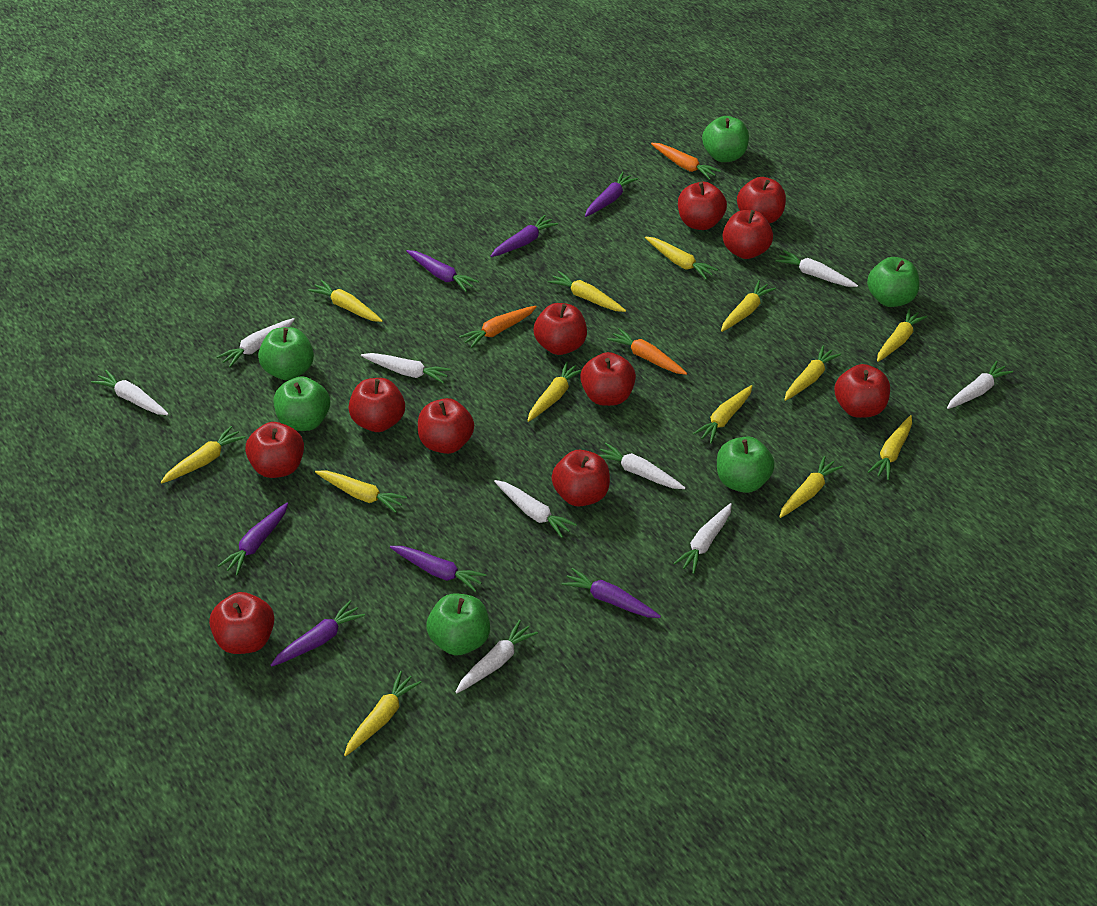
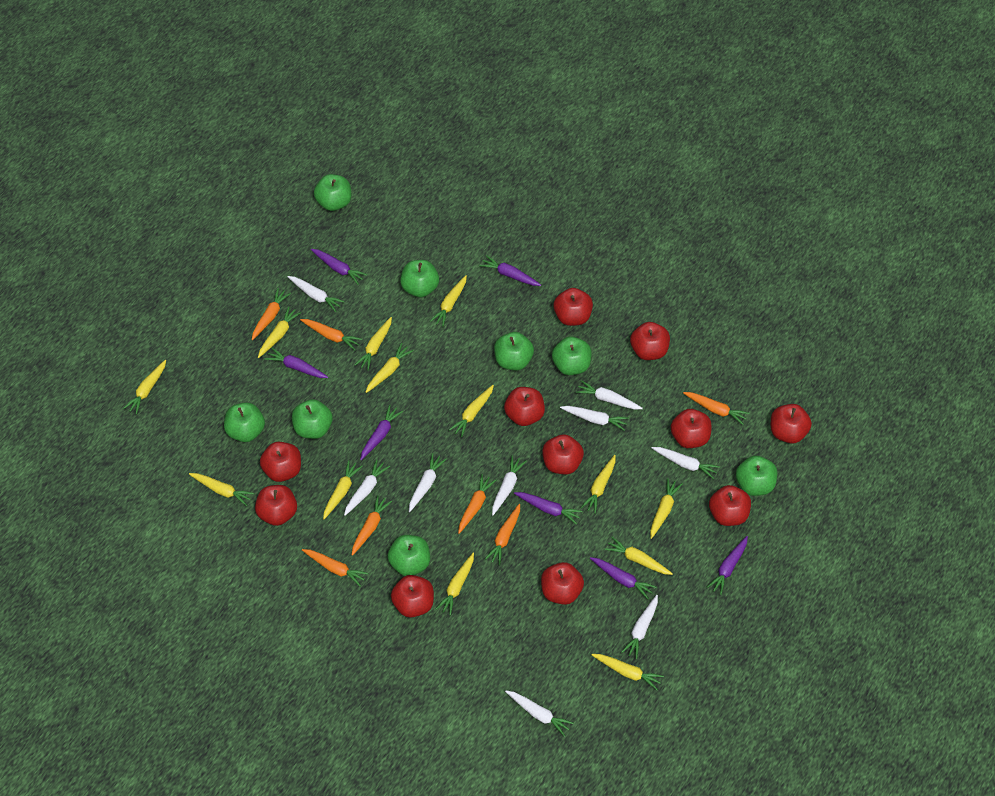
green apple: [258,327,314,380] [273,376,330,431] [426,594,490,655] [702,116,749,162] [717,436,775,493] [867,257,920,307] = 6 -> [224,402,265,442] [292,399,333,439] [314,174,351,211] [388,535,430,576] [400,260,439,297] [494,332,534,370] [552,337,592,375] [736,455,777,496] = 8
orange carrot: [459,306,537,348] [607,328,687,375] [651,143,720,180] = 3 -> [252,288,291,340] [300,319,362,350] [302,549,368,586] [352,495,392,556] [458,474,496,534] [485,504,520,565] [683,392,749,425] = 7

